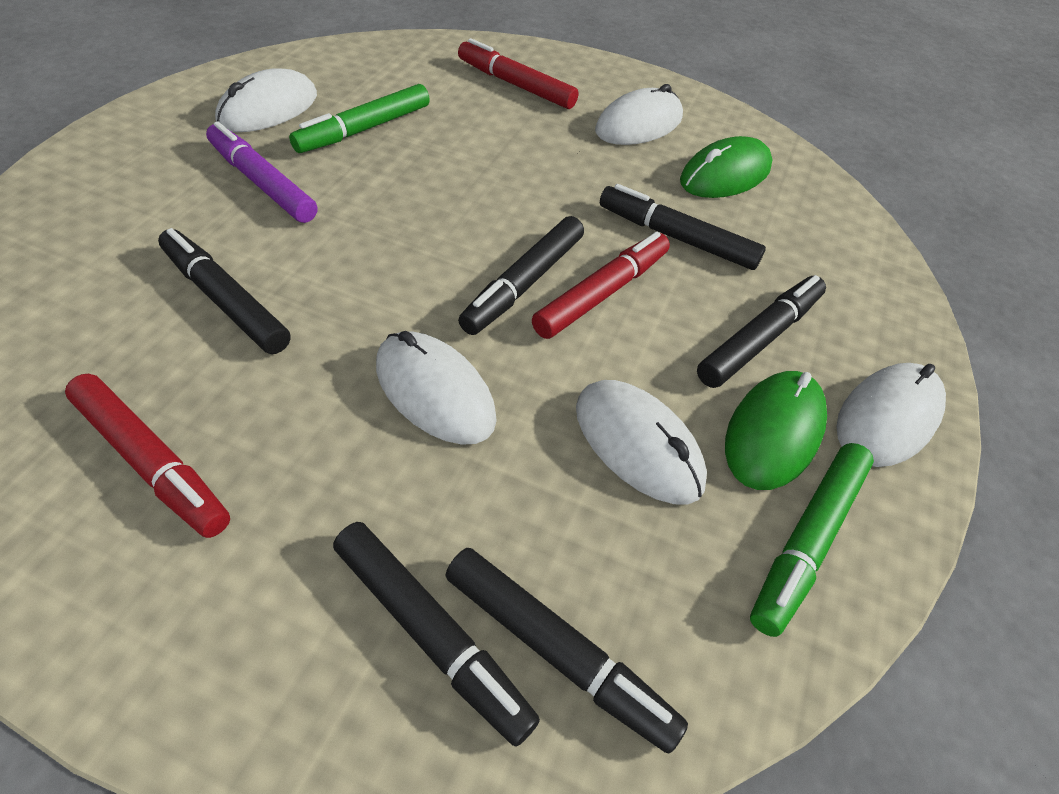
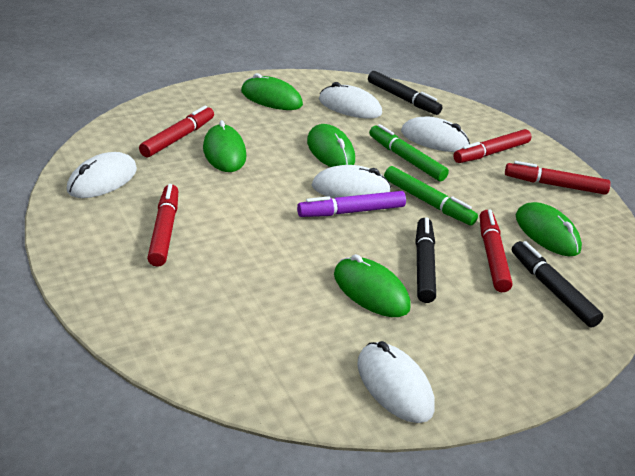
black marker: [158,228,291,354] [333,522,540,747] [445,548,688,754] [458,216,584,335] [600,184,766,270] [697,275,826,388] = 6 -> [368,71,442,115] [415,217,436,303] [512,241,603,328] = 3
green mouse: [680,136,773,198] [725,371,827,490] = 2 -> [203,120,246,172] [241,73,303,110] [307,124,355,167] [334,254,411,317] [516,202,582,256] = 5
red marker: [65,374,230,538] [458,38,579,109] [532,232,670,339] = 3 -> [139,106,214,157] [147,184,178,267] [453,129,532,163] [480,209,512,292] [505,161,611,195] = 5

